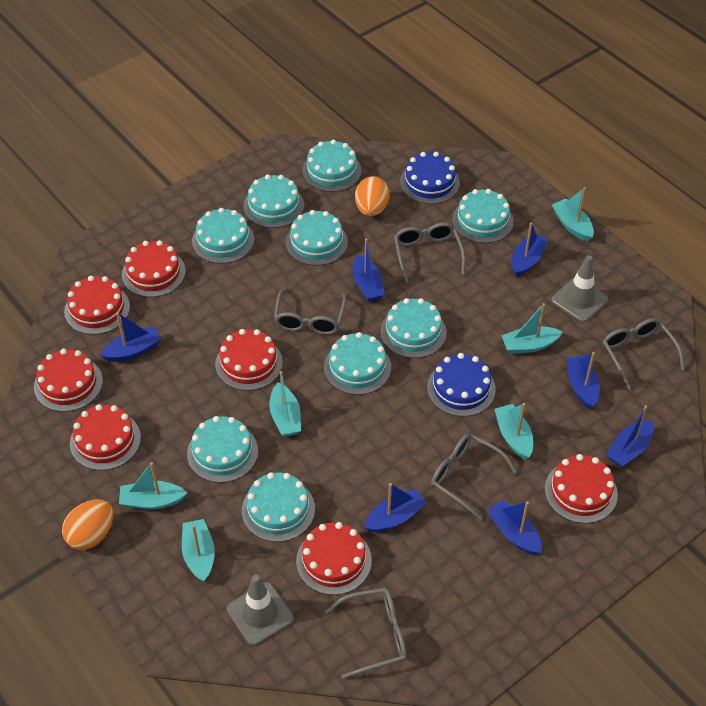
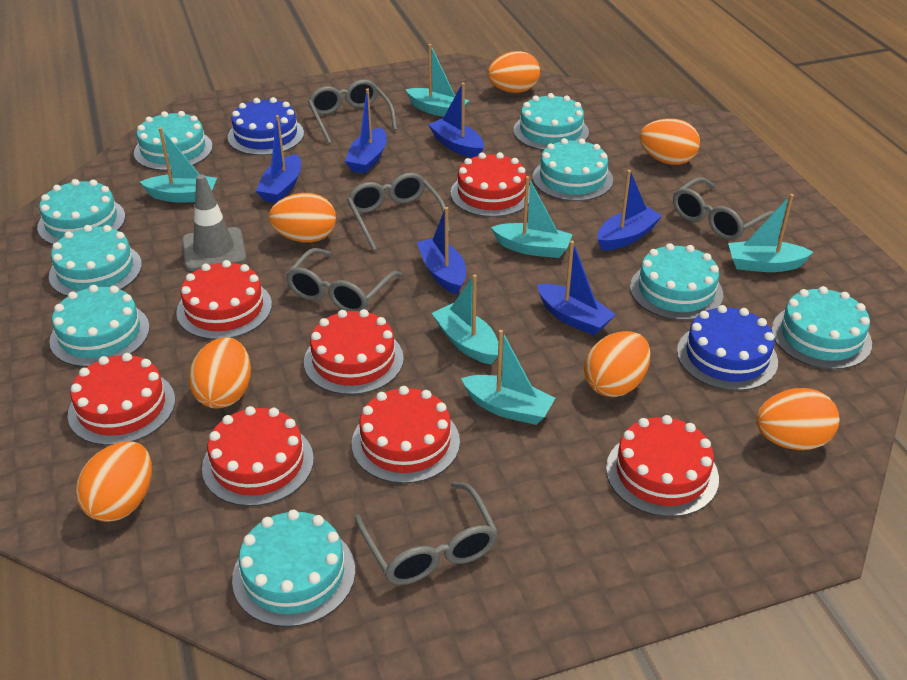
blue boat: [100,312,161,362] [353,239,385,302] [364,483,427,532] [487,500,542,555] [512,223,548,277] [567,352,600,409] [606,405,654,467] = 7 -> [256,115,301,203] [345,88,387,174] [417,207,466,295] [428,83,484,158] [537,241,616,335] [597,170,662,251] = 6
grey traffic cone: [227,574,294,645] [551,255,609,322] = 2 -> [182,174,246,271] = 1
orange egg: [62,499,114,550] [355,176,390,216] = 2 -> [76,441,152,522] [188,337,251,408] [269,193,336,243] [487,51,540,93] [584,331,651,397] [640,118,700,165] [756,388,839,450] = 7

